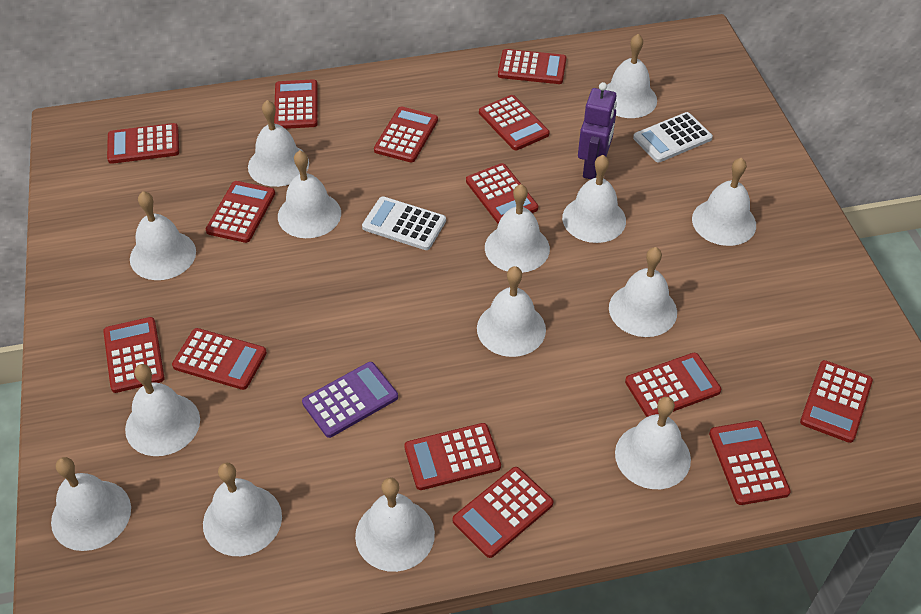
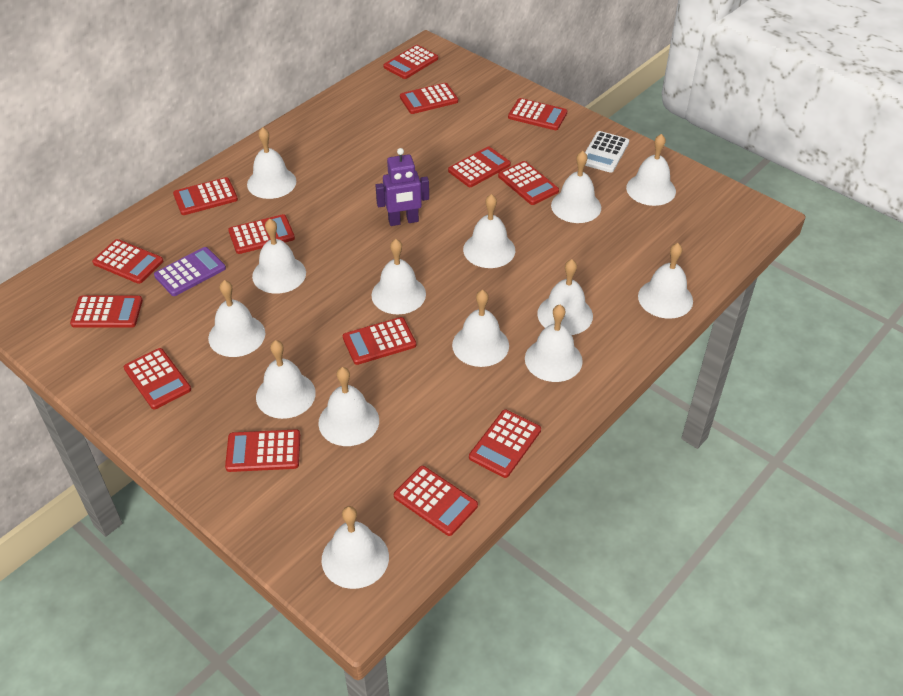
white calculator: [362,196,446,250] [633,112,713,162] = 2 -> [585,131,629,173] = 1

